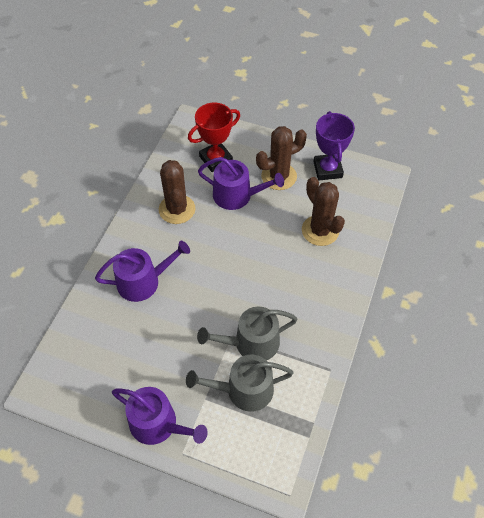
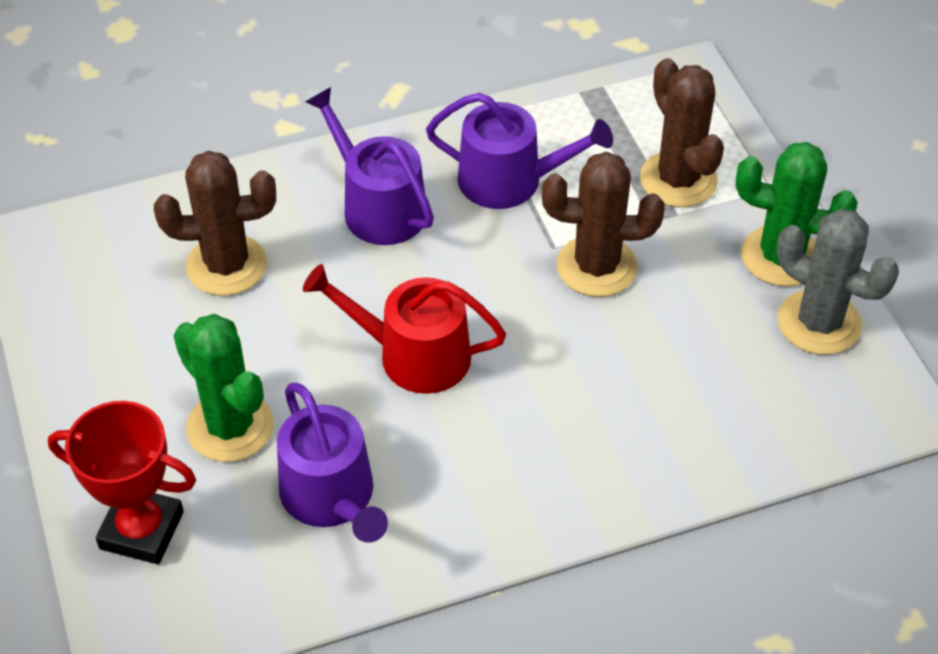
green cactus: none = 0 -> [174,314,274,462] [736,142,858,287] = 2
grey cactus: none = 0 -> [777,208,899,355] = 1
grey watering can: [186,355,294,412] [197,307,297,360] = 2 -> none = 0
purple trophy: [313,111,355,180] = 1 -> none = 0
red watering can: none = 0 -> [303,264,506,394] = 1

